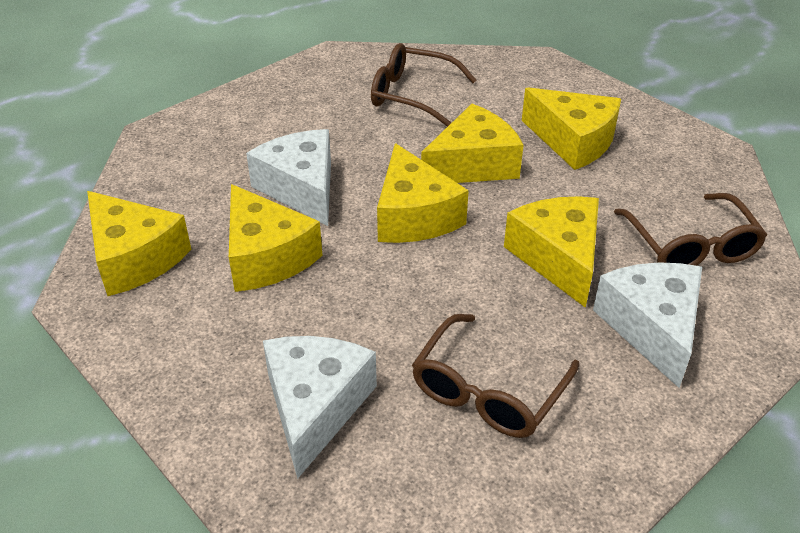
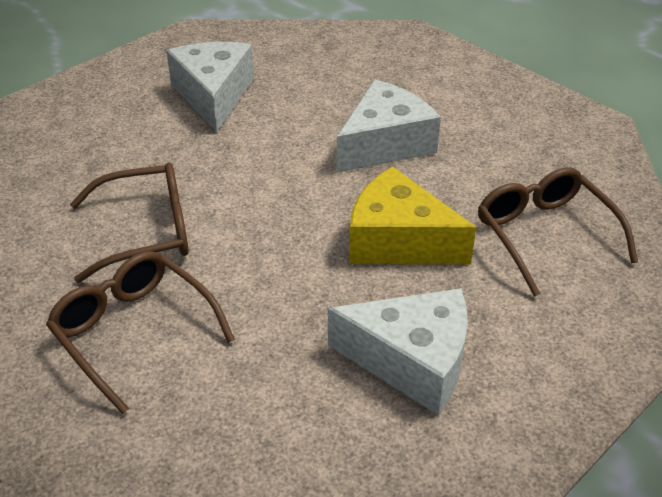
yellow cheese: [87,191,191,296] [229,184,323,292] [377,143,469,243] [421,104,524,183] [504,196,599,308] [522,88,621,170] = 6 -> [349,167,476,264] = 1

